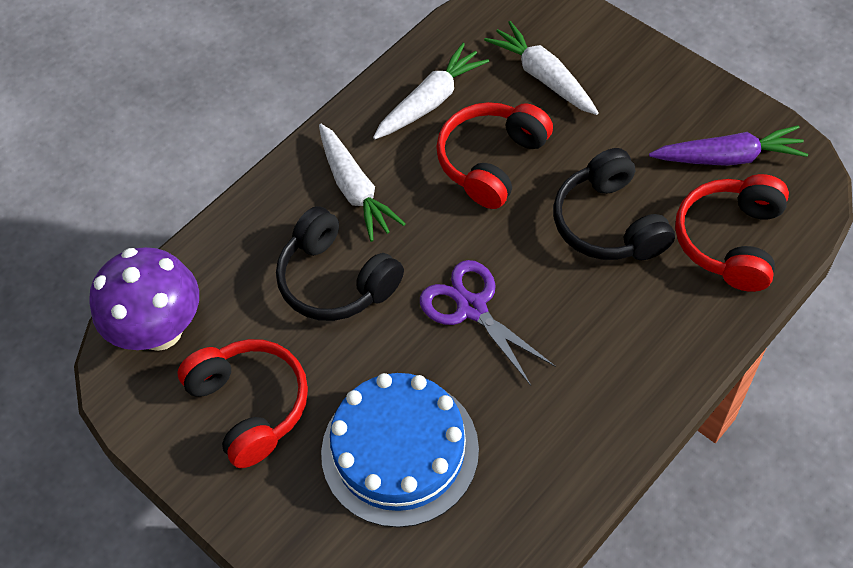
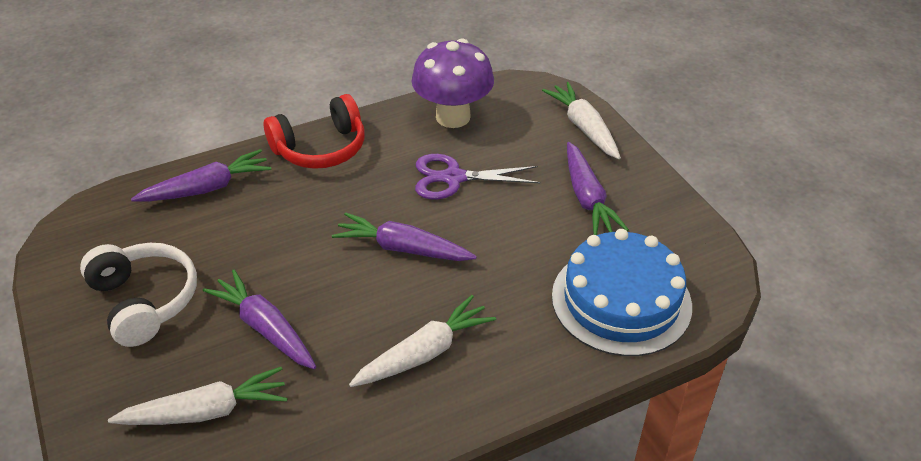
black headphones: [276,206,404,321] [553,148,675,260] = 2 -> none = 0
purple carrot: [649,125,808,166] = 1 -> [131,149,271,202] [203,270,316,369] [332,212,477,261] [567,142,629,235] = 4
red headphones: [177,339,308,468] [436,102,553,209] [675,174,789,292] = 3 -> [264,94,365,169] = 1
white headphones: none = 0 -> [80,243,197,347] = 1

